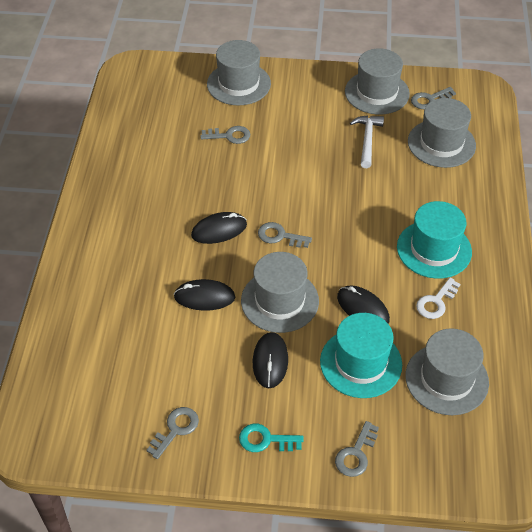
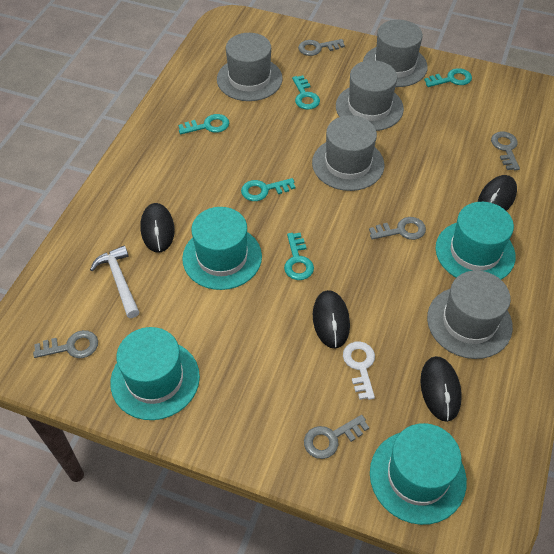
turquoise hat: [320,313,402,398] [397,201,472,279] = 2 -> [110,327,200,420] [182,207,262,290] [370,423,467,525] [436,202,516,279] = 4
turquoise key: [239,424,304,452] = 1 -> [178,114,229,134] [241,178,295,201] [284,233,314,280] [292,75,320,110] [424,68,472,87] = 5

